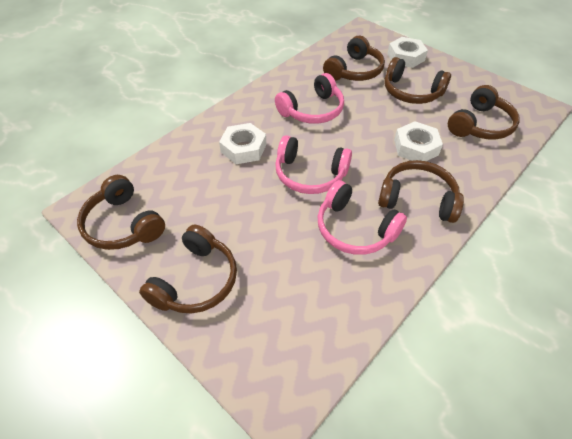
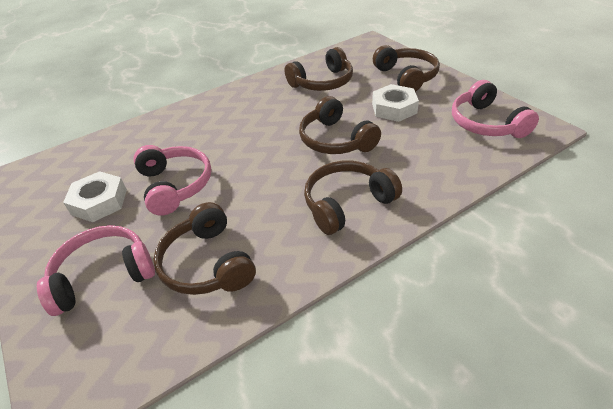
brown headphones: [77,175,165,250] [139,224,237,313] [323,36,385,81] [378,160,464,223] [385,57,451,104] [448,85,520,140] = 6 -> [153,202,256,295] [285,47,353,91] [299,96,381,154] [304,161,402,235] [373,45,440,92] = 5
white nut: [219,123,267,164] [387,37,428,68] [394,121,443,161] = 3 -> [63,171,127,222] [372,84,419,122] = 2

